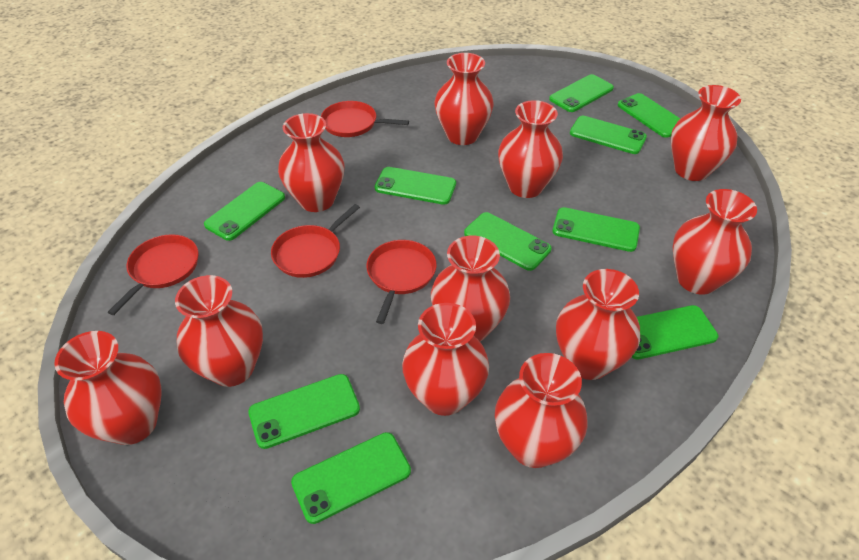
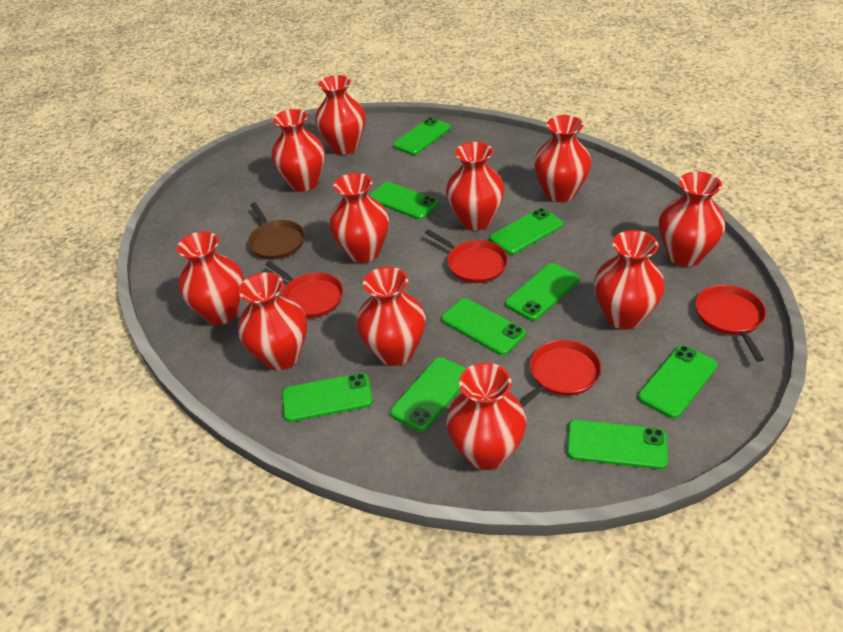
brown pan: none = 0 -> [248,202,305,260] = 1
green phone: [204,182,285,241] [248,374,360,449] [291,432,411,524] [375,167,456,205] [464,212,552,271] [549,74,614,112] [553,207,640,252] [570,116,647,154] [618,93,680,138] [632,305,718,359] = 10 -> [282,373,373,422] [369,182,439,220] [390,357,467,432] [393,117,451,155] [441,298,526,355] [490,208,563,255] [505,263,580,321] [567,420,668,469] [638,345,718,418] = 9

